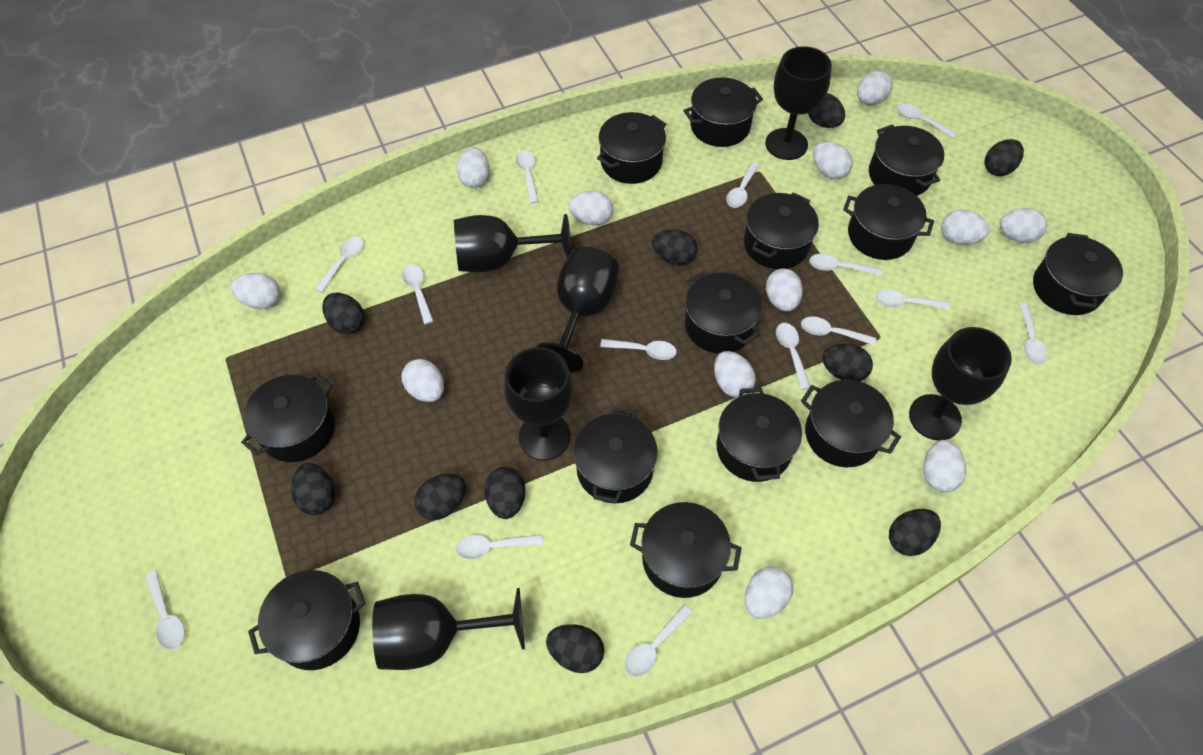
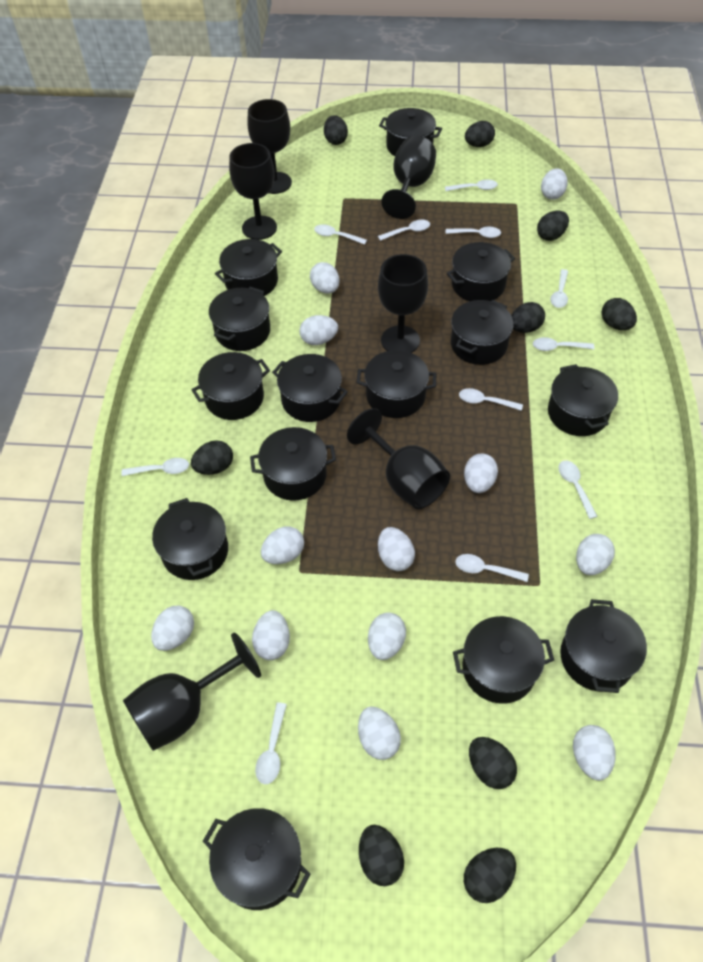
black egg: [291,463,335,515] [322,293,365,334] [414,474,466,520] [484,467,525,519] [546,624,604,673] [652,229,698,266] [808,93,845,128] [822,344,873,381] [889,509,941,556] [984,139,1024,176] = 10 -> [191,440,233,475] [324,115,348,145] [359,825,404,886] [464,848,516,903] [465,121,495,147] [469,737,517,789] [511,302,545,333] [537,211,569,241] [602,298,637,330] = 9
black pot: [241,374,335,462] [248,570,366,670] [573,408,658,503] [597,112,666,184] [630,502,742,598] [684,77,763,147] [685,271,762,354] [716,388,802,482] [744,192,819,269] [801,380,901,467] [843,184,934,260] [869,124,944,196] [1033,233,1123,315] = 13 -> [152,498,228,580] [191,352,270,420] [203,808,311,910] [209,287,270,351] [215,239,282,296] [250,427,336,501] [272,354,348,422] [357,350,436,418] [379,108,442,156] [447,242,515,301] [451,300,513,365] [453,616,554,704] [548,364,618,436] [560,599,647,693] = 14
white spoon: [145,570,185,650] [315,237,364,292] [402,264,433,324] [456,535,543,559] [516,151,539,204] [600,339,677,360] [624,604,693,677] [726,162,759,208] [776,323,810,390] [801,316,876,346] [809,254,882,276] [875,290,950,310] [896,103,957,138] [1019,303,1047,365] = 14 -> [122,458,189,476] [255,702,287,784] [314,224,367,245] [378,220,430,241] [445,179,498,191] [446,227,501,238] [455,554,529,582] [459,388,523,411] [533,337,594,351] [550,269,568,308] [559,461,598,519] = 11

